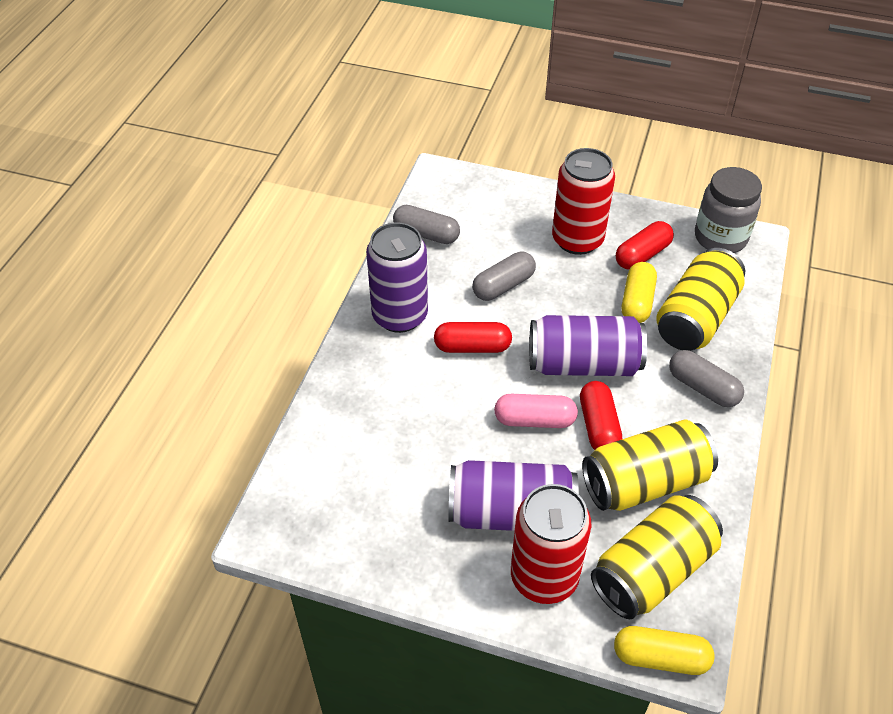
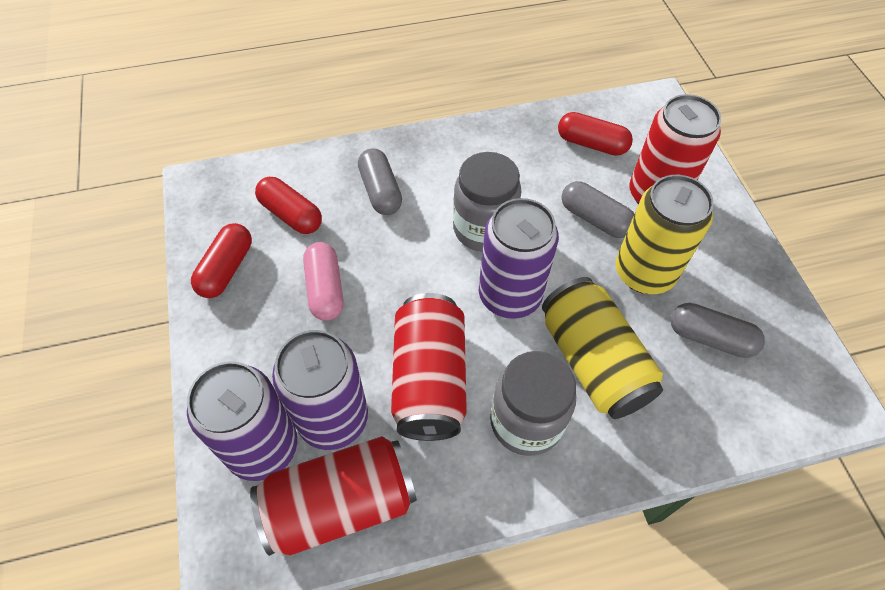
grey jar: [695,167,762,253] = 1 -> [453,152,521,252] [490,351,576,456] = 2
red can: [511,484,591,604] [552,148,615,255] = 2 -> [250,436,417,556] [391,293,467,441] [629,94,721,204] = 3
yellow can: [582,420,718,511] [591,495,723,619] [656,248,745,351] = 3 -> [542,277,663,419] [616,175,714,294] = 2
yellow capsule: [614,626,715,675] [622,262,657,323] = 2 -> none = 0

